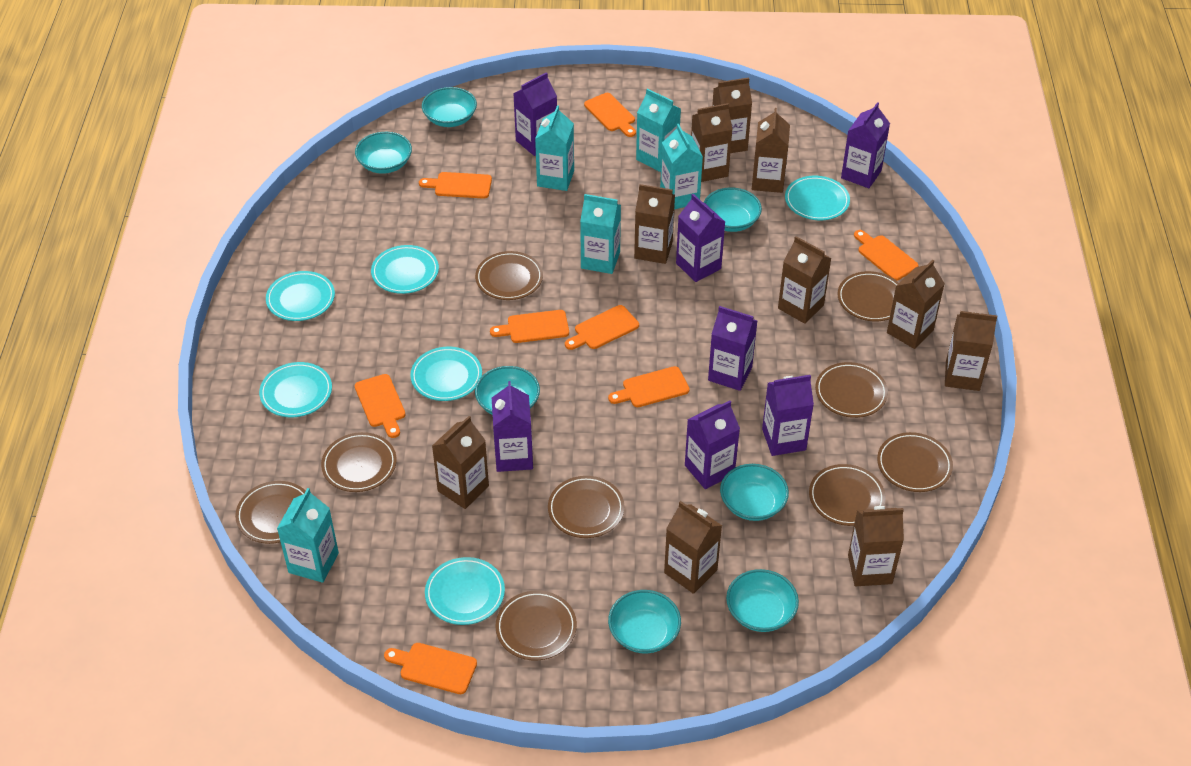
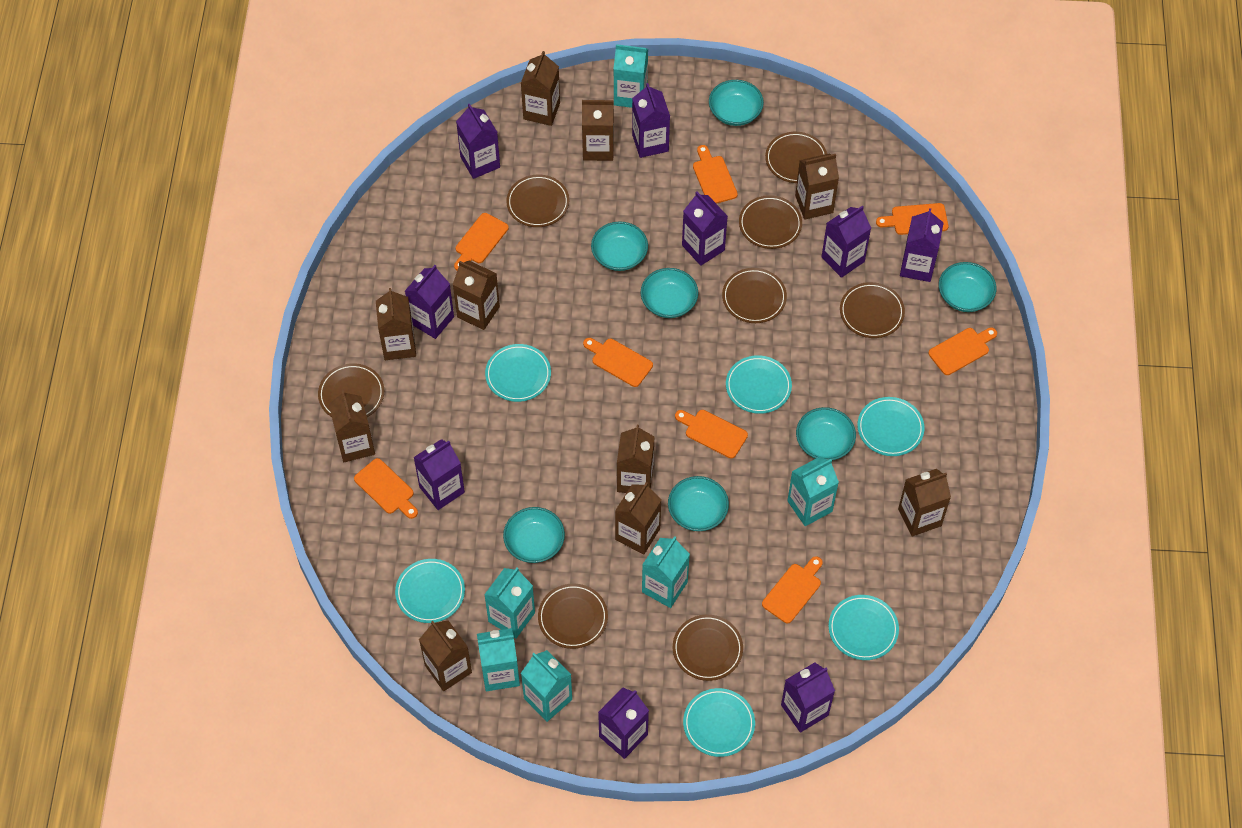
brown plate: [235,481,305,544] [321,432,397,492] [475,251,543,300] [495,591,577,661] [548,476,624,538] [809,464,886,526] [815,362,888,418] [838,271,899,321] [877,432,953,492] = 9 -> [318,363,384,417] [506,175,569,227] [538,583,608,649] [673,615,743,681] [722,268,787,323] [739,195,802,249] [765,132,827,183] [840,282,905,338] = 8
purple carton: [492,381,533,472] [513,72,557,156] [676,194,725,282] [685,401,740,489] [708,306,757,391] [762,375,814,456] [841,102,890,188] = 7 -> [405,265,454,339] [413,439,465,510] [456,103,500,179] [598,687,649,759] [632,83,670,158] [682,192,728,266] [781,662,835,733] [822,206,871,278] [900,208,944,282] = 9
turquoise carton: [277,488,339,583] [535,105,574,191] [580,194,621,274] [636,89,681,172] [660,124,703,209] = 5 -> [477,628,520,691] [484,568,535,639] [521,650,572,722] [614,44,648,108] [642,536,690,608] [787,456,839,526] = 6

